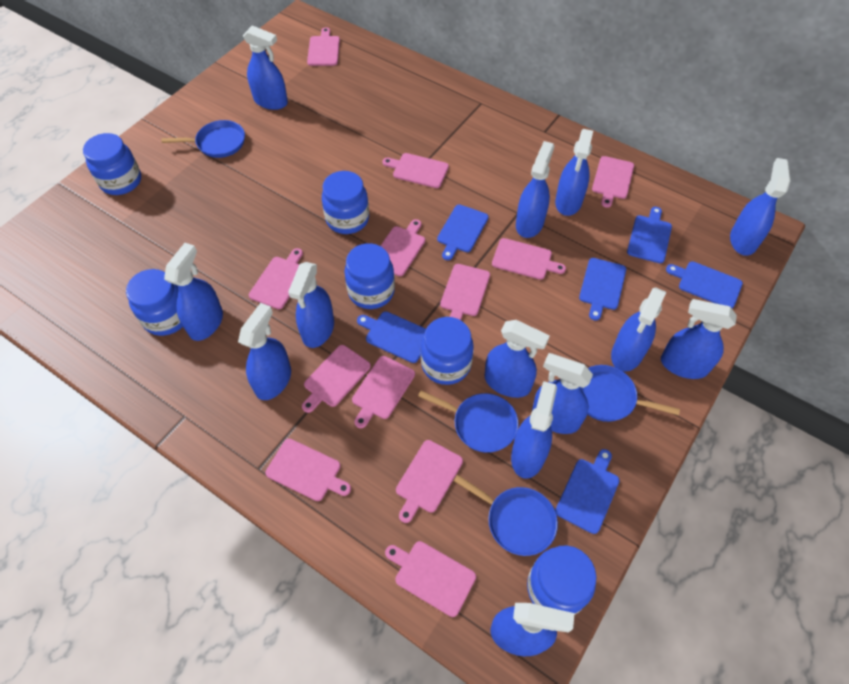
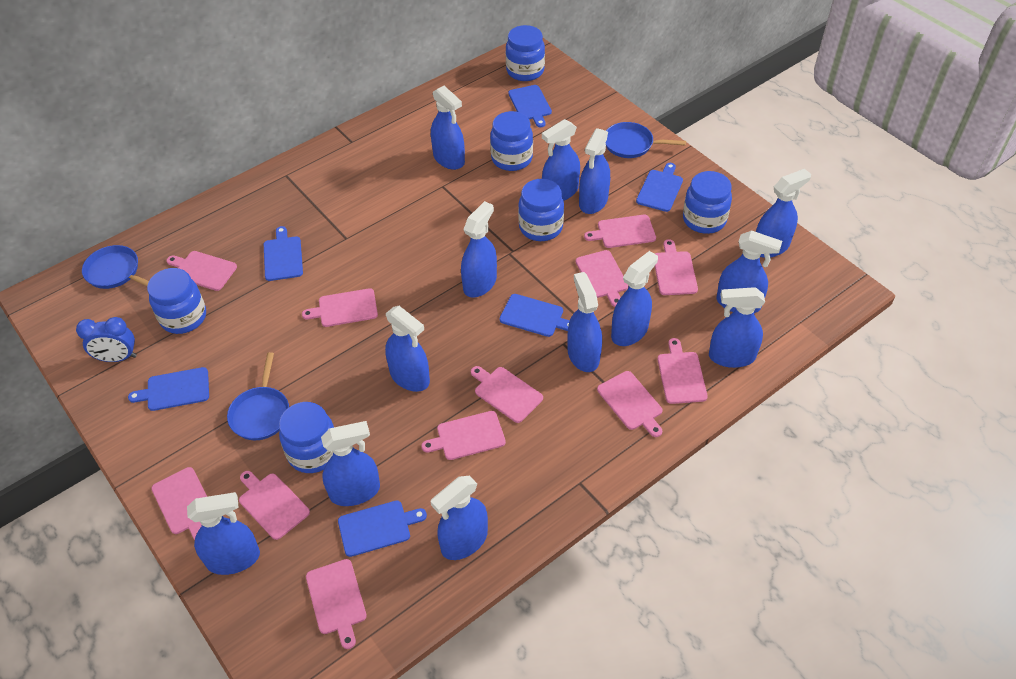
blue clock: none = 0 -> [76,317,137,362] = 1
blue pan: [161,120,245,158] [418,391,519,453] [454,475,558,556] [580,365,680,422] = 4 -> [82,245,149,289] [227,352,289,440] [605,122,686,158] = 3

